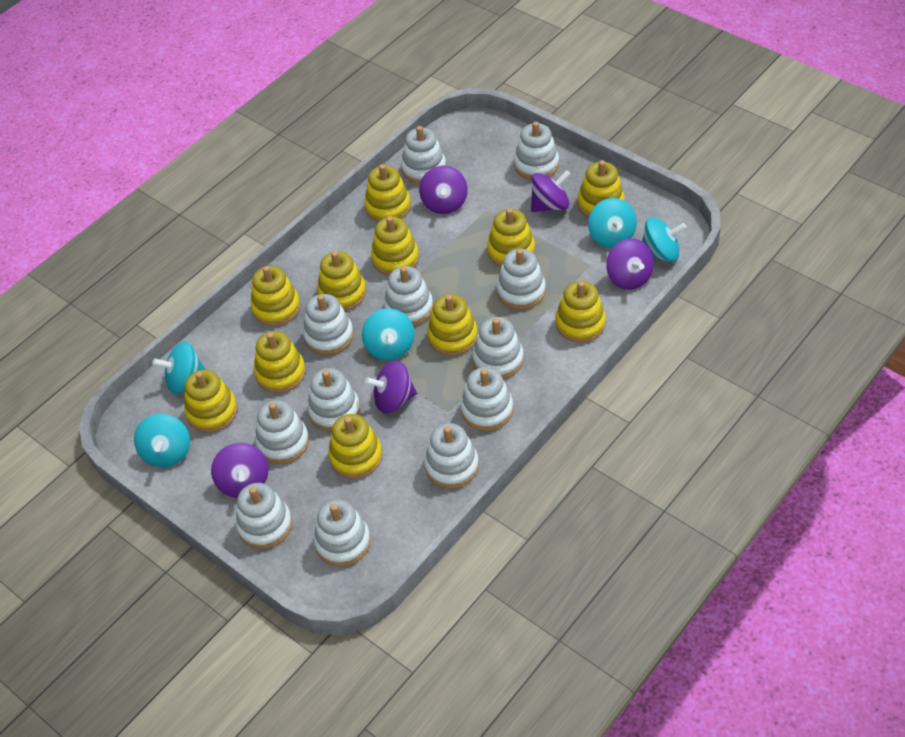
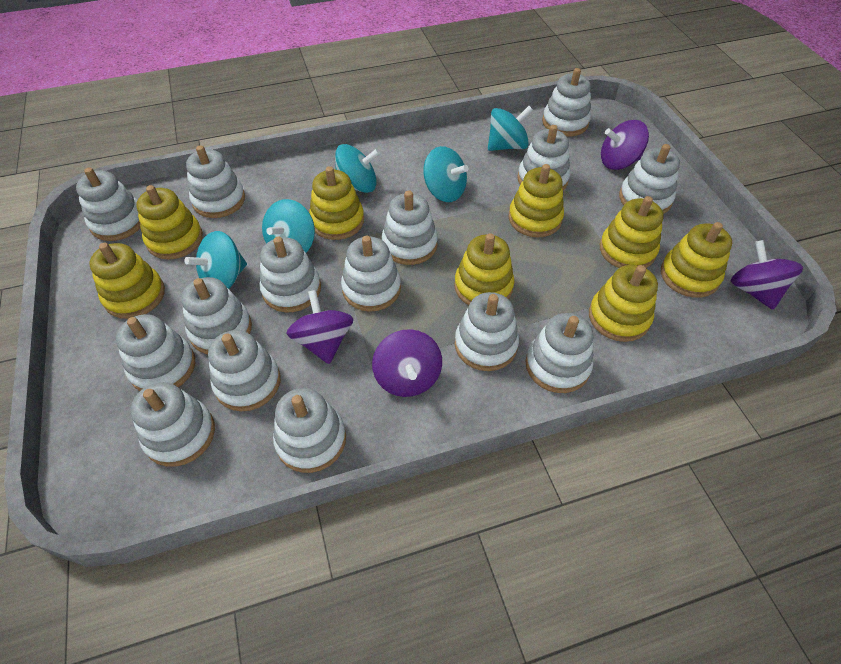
purple spinning top: [211,443,269,498] [365,360,417,414] [419,166,468,214] [531,170,570,212] [606,238,654,290] = 5 -> [286,290,353,364] [372,329,442,397] [601,120,649,170] [731,240,803,310] = 4
white stacking toy: [236,483,292,549] [255,400,309,464] [303,294,354,355] [307,368,360,431] [314,499,371,566] [384,266,433,326] [401,126,446,184] [424,423,479,488] [460,367,513,431] [472,317,524,379] [497,249,546,309] [514,121,559,180] = 12 -> [76,167,140,241] [116,314,195,391] [131,382,215,467] [181,277,252,354] [186,145,245,218] [208,330,281,411] [259,236,321,312] [273,388,346,473] [341,236,401,312] [381,190,438,265] [455,292,519,371] [517,125,570,190] [526,313,593,393] [542,68,591,136] [619,144,680,214] = 15
yellow stacking toy: [184,370,237,433] [251,266,300,326] [254,331,306,393] [317,251,366,311] [328,414,383,479] [364,164,411,222] [371,216,419,276] [427,294,478,356] [487,208,535,267] [555,281,606,343] [577,160,624,217] = 11 -> [89,243,165,319] [136,185,203,259] [309,166,364,240] [454,233,514,305] [508,164,564,237] [589,265,658,342] [600,196,664,268] [661,222,732,298] = 8

